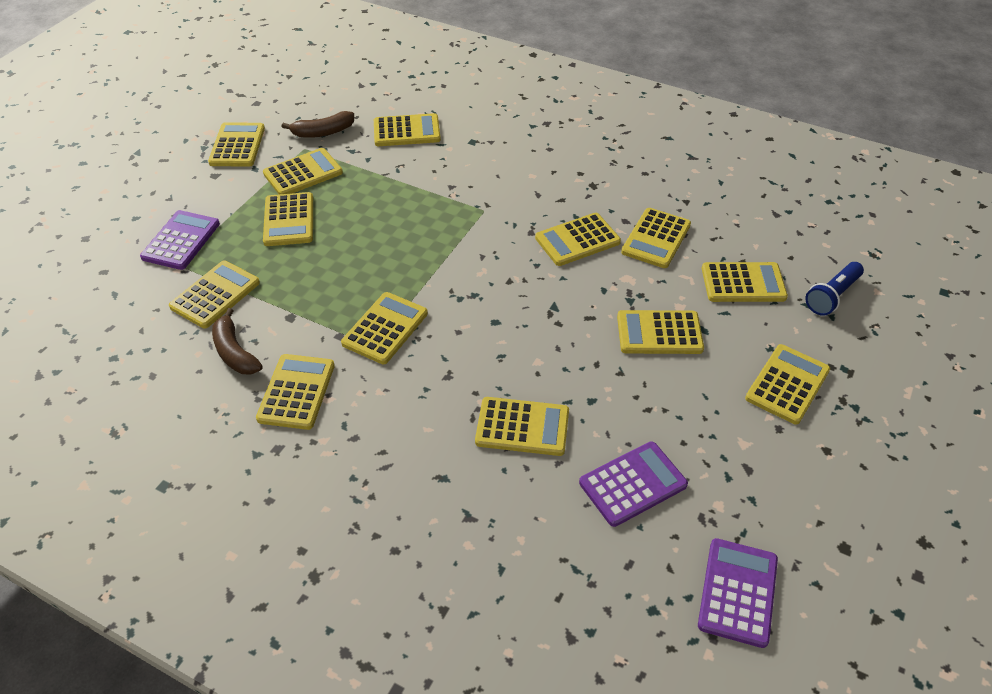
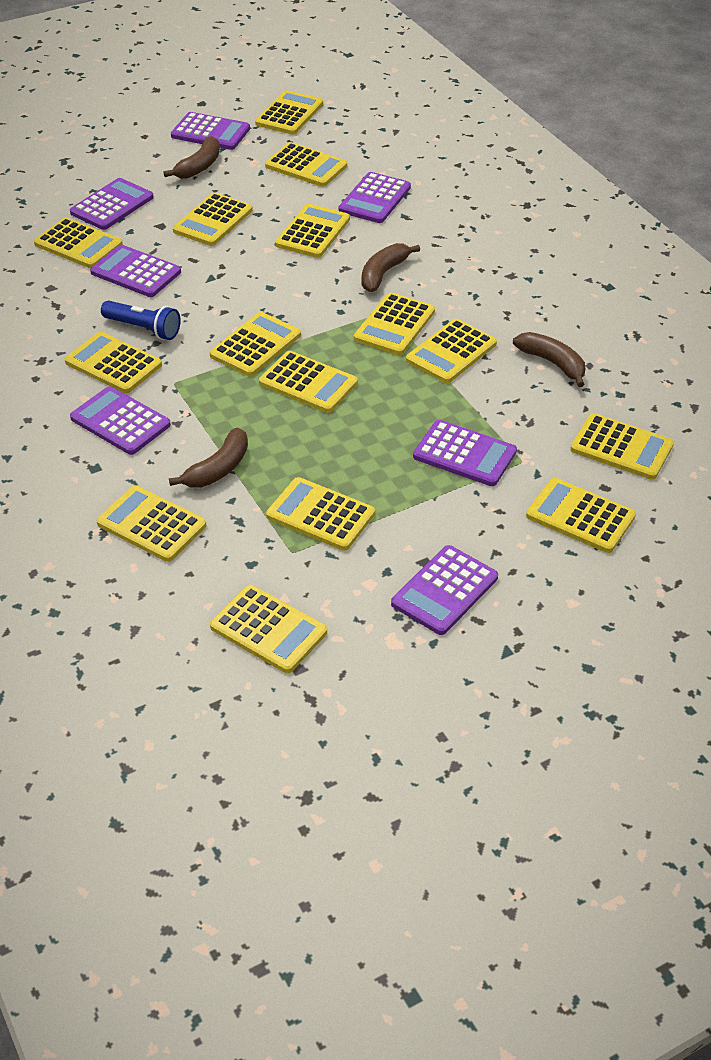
brown banana: [212,308,263,374] [282,111,354,138] = 2 -> [163,136,220,179] [169,428,248,488] [361,243,420,292] [513,332,585,387] = 4
purple calculator: [140,210,220,270] [579,441,688,527] [698,538,778,648] = 3 -> [70,178,154,230] [70,386,171,455] [90,245,181,297] [171,112,250,150] [339,172,411,223] [391,545,498,635] [413,420,517,486] = 7
yellow calculator: [169,261,260,328] [208,122,265,167] [256,354,335,430] [263,148,343,194] [263,192,313,246] [341,292,428,364] [374,113,441,146] [475,397,569,456] [535,213,621,266] [617,310,704,354] [621,208,691,268] [702,262,788,302] [745,344,830,424] = 13 -> [34,217,123,268] [65,332,162,393] [96,485,206,562] [173,193,253,246] [210,312,301,376] [210,585,327,673] [255,90,323,135] [259,351,358,413] [265,142,347,187] [266,477,375,551] [275,204,350,258] [354,293,435,355] [406,319,497,383] [526,478,636,553] [570,413,674,480] = 15

